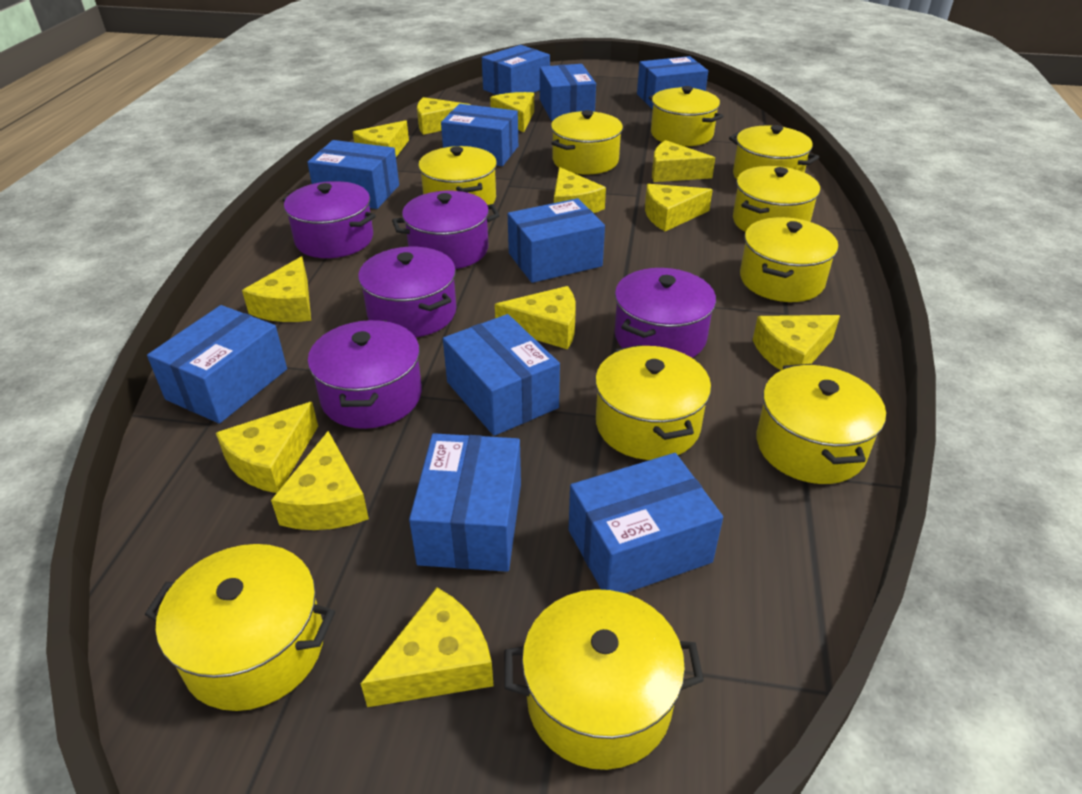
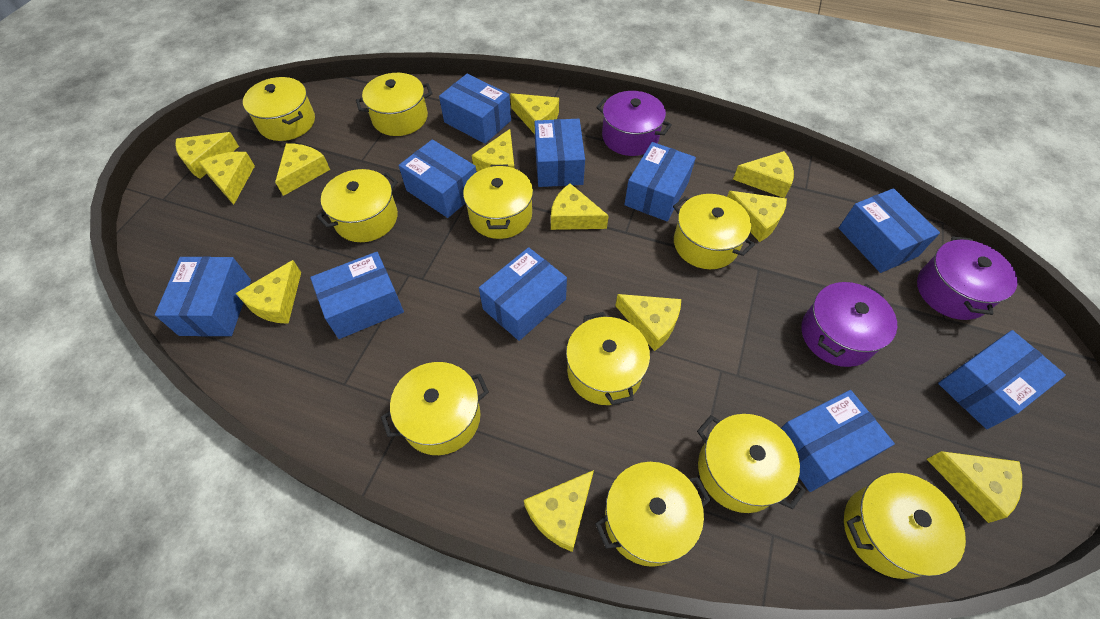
purple pot: [283,181,376,258] [308,320,422,429] [358,247,456,337] [392,191,500,269] [615,268,716,358] = 5 -> [596,91,672,156] [801,282,897,367] [917,236,1018,320] = 3

